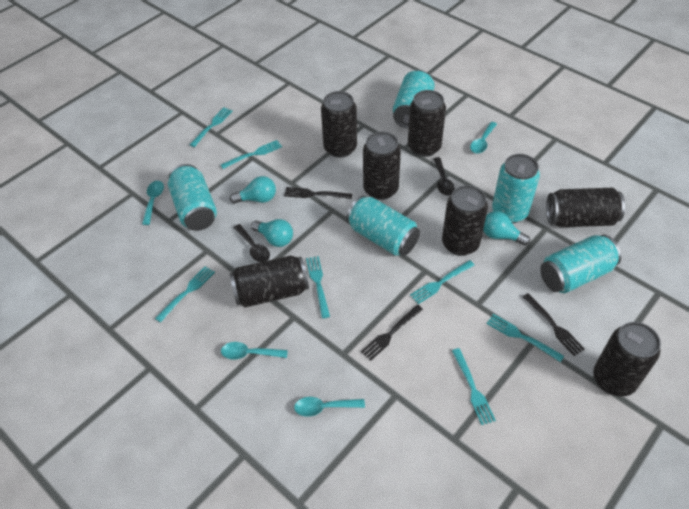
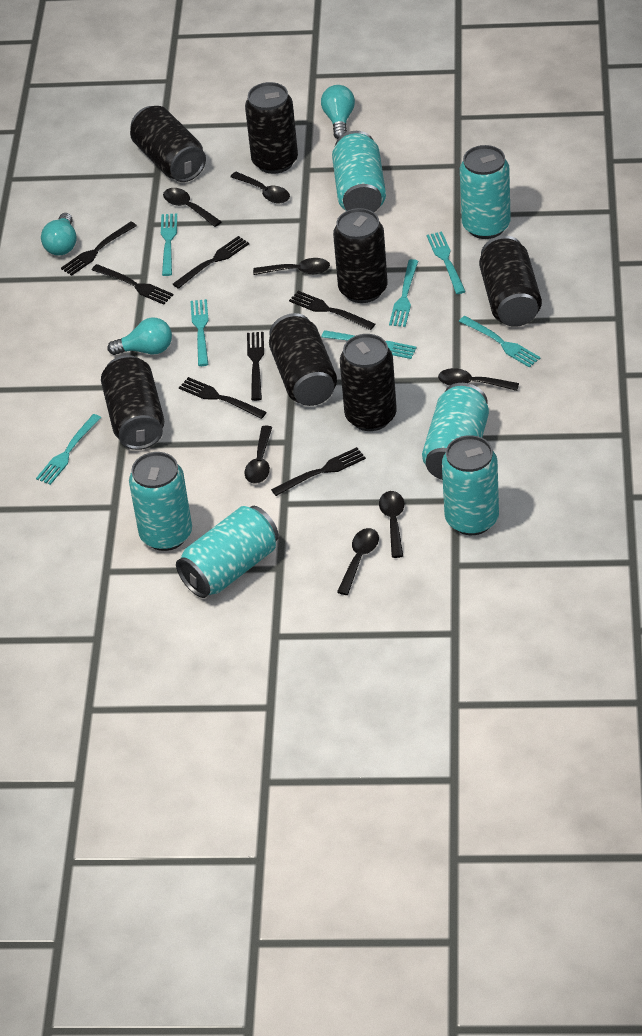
black fork: [284,187,352,199] [361,305,423,360] [523,293,585,356] = 3 -> [61,222,137,276] [92,264,174,305] [173,236,249,289] [179,377,267,419] [247,332,264,401] [271,447,366,496] [289,291,375,330] = 7
black spoon: [234,224,270,262] [434,157,455,196] = 2 -> [163,188,222,227] [230,172,290,203] [245,426,272,484] [253,258,330,275] [337,528,379,595] [379,491,404,558] [438,368,519,391] = 7
turquoise can: [168,164,217,231] [346,196,420,256] [393,70,435,129] [492,154,540,223] [540,234,621,293] = 5 -> [129,452,192,551] [176,506,279,598] [332,131,386,212] [422,383,489,480] [442,435,499,535] [460,145,511,239] = 6
turquoise spoon: [142,181,164,225] [221,342,288,360] [294,397,365,417] [470,122,497,154] = 4 -> none = 0

